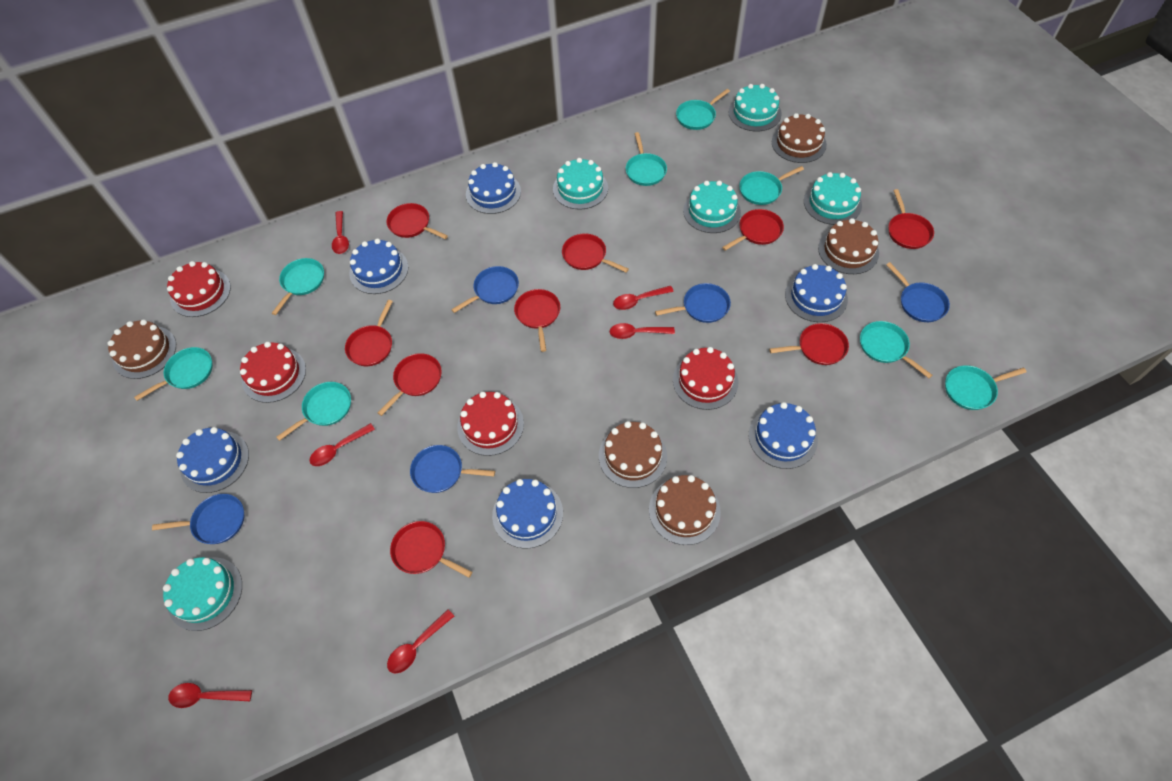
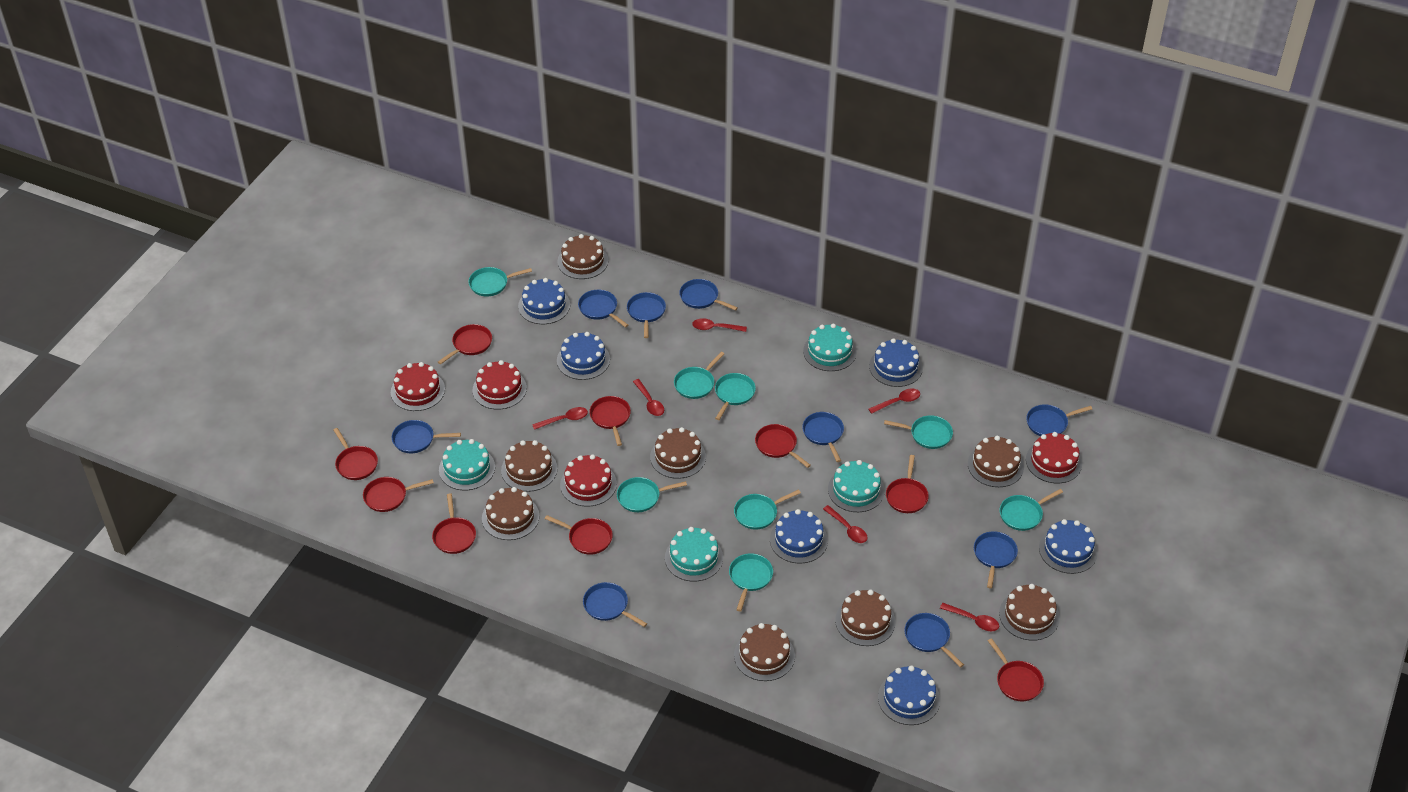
blue pan: [152,494,244,544] [410,445,495,493] [451,266,519,313] [655,283,731,323] [886,262,950,322] = 5 -> [392,420,461,454] [578,290,628,328] [583,582,647,627] [627,292,666,338] [679,279,738,311] [802,412,844,462] [904,613,964,668] [974,531,1018,589] [1026,404,1092,436] = 9
brown cake: [108,320,176,379] [599,421,667,488] [649,475,721,545] [772,113,827,163] [818,218,879,274] = 5 -> [482,487,539,540] [501,440,558,492] [557,234,608,279] [650,427,706,479] [734,623,795,681] [835,590,896,646] [968,436,1024,487] [999,584,1060,641] = 8
turquoise cake: [163,557,242,631] [553,158,608,209] [683,181,741,233] [729,84,782,132] [804,172,862,225] = 5 -> [439,439,495,490] [665,527,723,582] [803,324,857,371] [828,460,885,512] = 4

